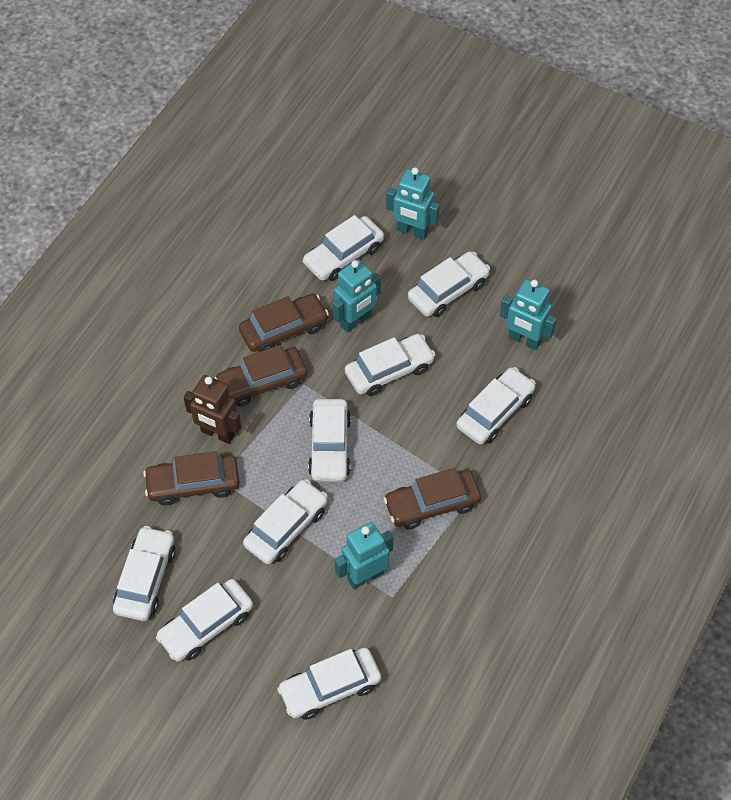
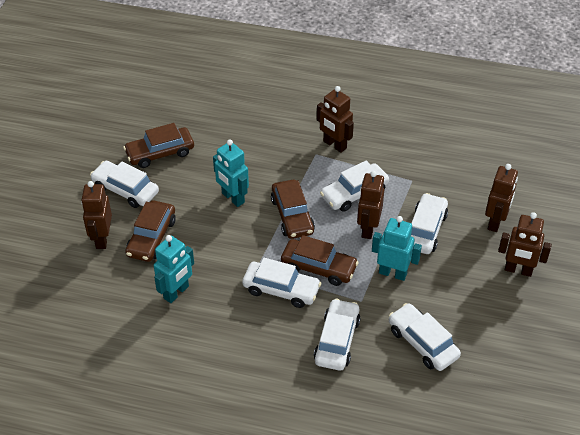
brown robot: [184,375,241,444] = 1 -> [81,181,112,249] [317,86,354,153] [357,171,384,239] [485,164,518,232] [498,212,552,277] = 5
turquoise robot: [333,259,381,333] [335,522,393,589] [386,168,440,240] [500,279,557,350] = 4 -> [154,235,194,303] [213,139,249,207] [372,216,422,281] = 3
white car: [113,526,176,621] [156,579,253,662] [243,479,328,564] [277,648,381,720] [302,215,384,281] [308,399,351,482] [345,334,435,396] [408,251,490,317] [456,367,536,445] = 9 -> [90,161,159,208] [242,258,321,308] [314,298,361,371] [320,160,389,212] [389,303,461,371] [411,193,448,254] = 6

